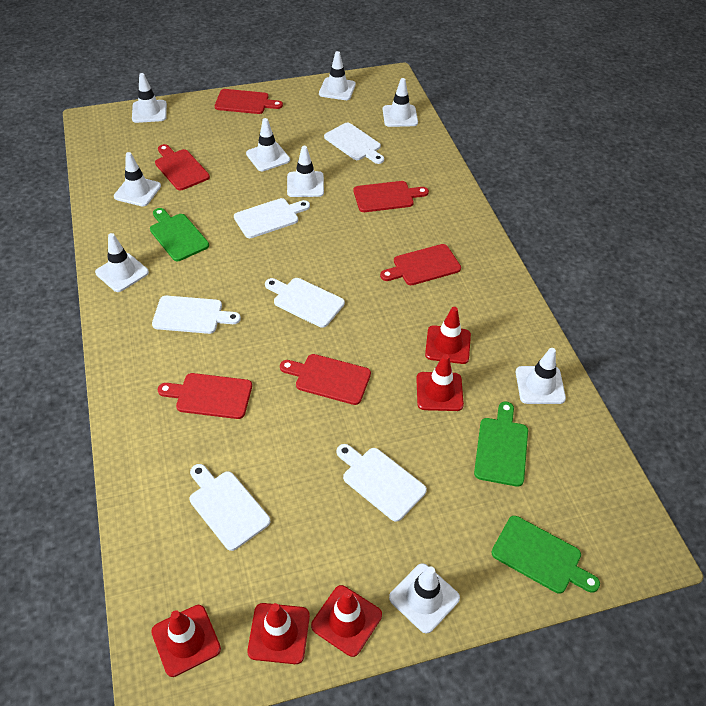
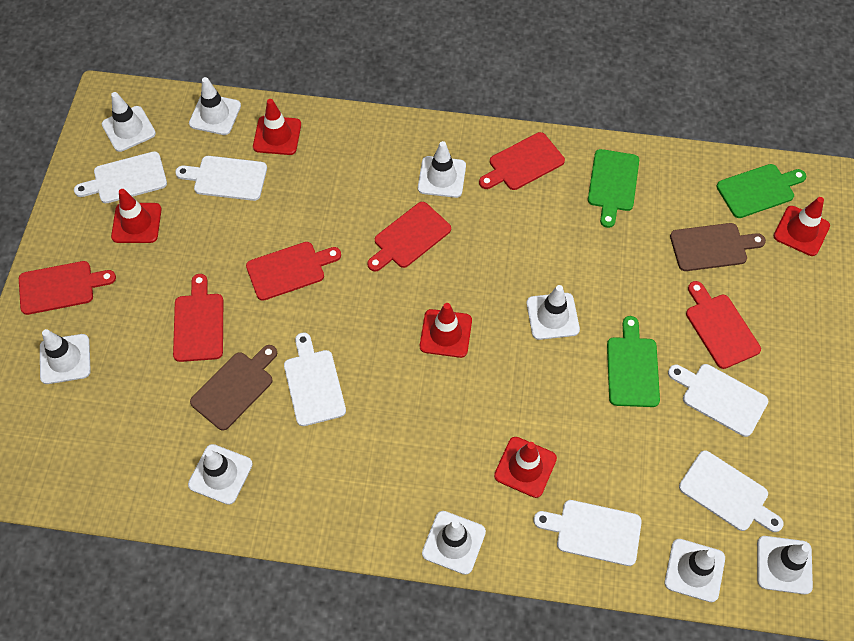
brown cutting board: none = 0 -> [190,345,277,431] [670,223,766,271] = 2

